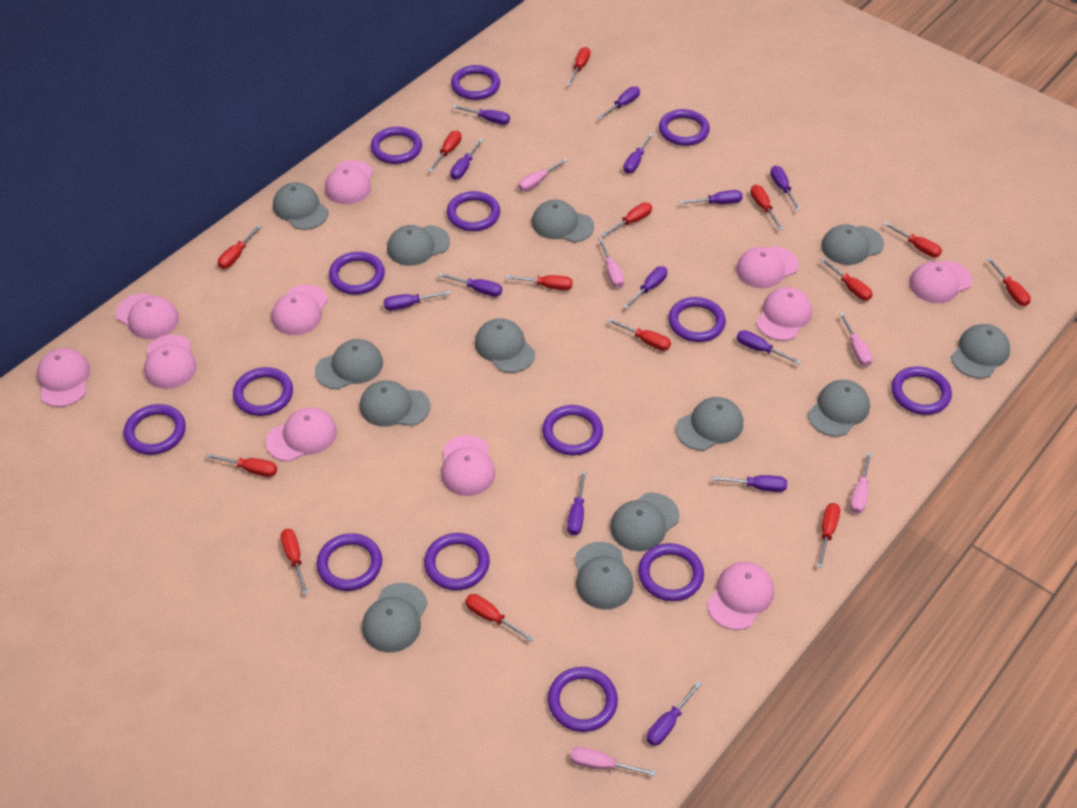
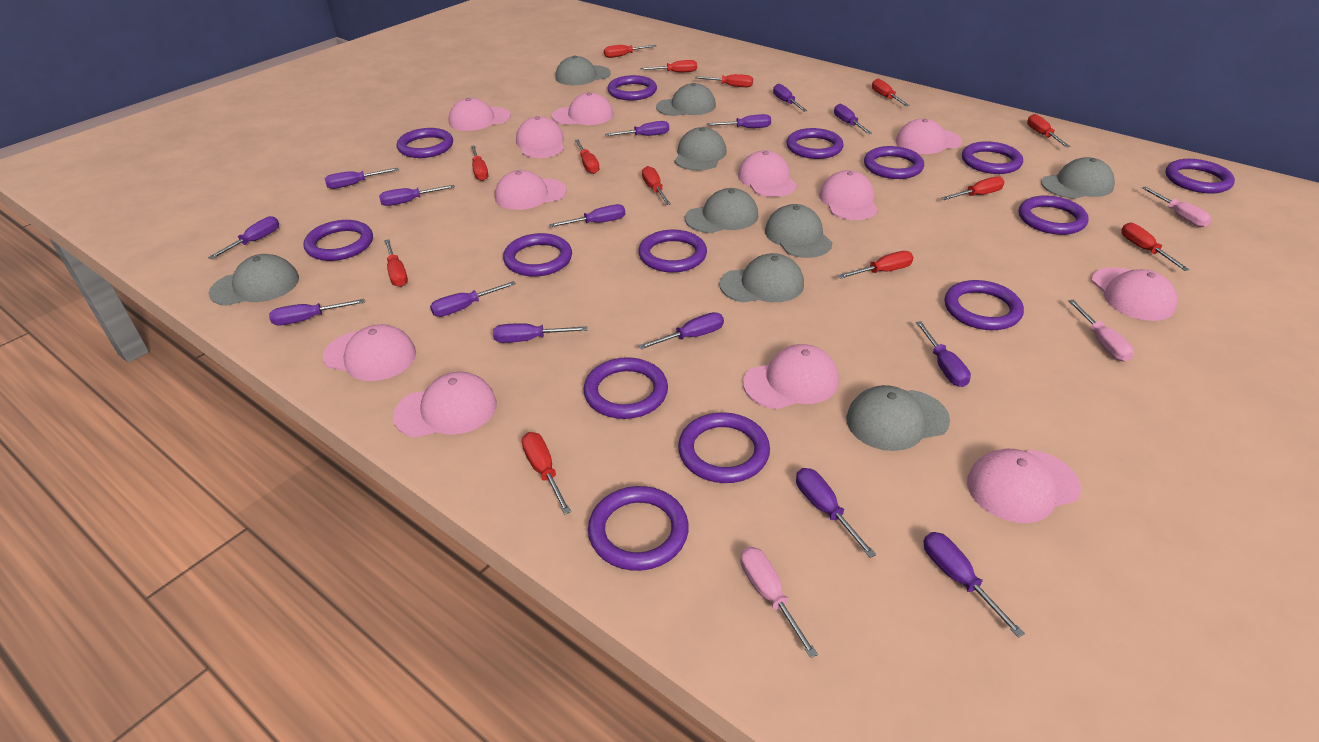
grey cap: [273,182,329,230] [315,339,383,390] [360,380,430,427] [362,583,428,653] [387,225,450,266] [475,318,535,373] [532,200,594,243] [574,542,634,609] [610,493,680,551] [676,397,743,451] [808,380,870,436] [821,224,884,265] [951,324,1010,378] = 13 -> [209,254,299,306] [555,56,611,85] [656,83,716,116] [675,127,727,171] [685,188,758,233] [719,253,804,303] [765,204,833,258] [846,385,950,451] [1041,157,1115,199] = 9
pink cap: [37,348,90,407] [116,293,179,339] [144,335,197,389] [266,407,337,462] [272,285,328,335] [325,160,373,204] [441,435,495,496] [707,562,774,630] [736,246,799,288] [756,287,812,341] [909,261,972,303] = 11 -> [323,324,416,381] [393,372,497,438] [449,98,511,131] [495,170,567,210] [516,116,564,158] [552,92,613,125] [738,150,797,197] [743,344,839,409] [819,170,878,220] [896,119,962,154] [967,449,1081,523] [1091,267,1177,321] = 12
pink screwdriver: [518,158,568,191] [570,747,656,776] [598,239,624,288] [839,313,873,366] [850,452,872,514] = 5 -> [741,547,818,658] [1068,300,1134,361] [1142,187,1212,227] = 3
purple screwdriver: [383,291,451,311] [438,273,502,297] [450,139,483,180] [452,105,510,125] [567,471,586,535] [598,86,640,119] [623,133,653,174] [624,266,667,309] [647,681,702,746] [679,190,743,204] [712,475,787,492] [736,330,802,365] [770,166,801,211] = 13 -> [208,216,279,259] [269,299,364,325] [325,168,399,189] [379,185,455,206] [430,281,516,317] [493,323,587,343] [549,204,625,227] [605,121,669,136] [639,312,724,350] [707,114,771,128] [773,84,807,112] [796,468,876,558] [834,104,872,134] [916,321,971,387] [924,532,1025,638] = 15
red screwdriver: [205,453,277,477] [218,225,262,269] [281,529,308,595] [428,131,461,172] [465,594,534,642] [506,275,573,290] [567,47,590,85] [601,203,652,236] [608,318,671,351] [751,185,783,230] [817,503,840,568] [821,258,873,301] [883,222,942,258] [987,258,1031,306] = 14 -> [384,239,408,287] [471,145,488,181] [522,432,571,515] [575,139,599,174] [604,45,656,58] [640,60,697,72] [642,166,671,205] [695,74,753,87] [838,251,914,279] [872,79,910,106] [942,176,1004,200] [1027,114,1070,147] [1121,223,1189,271] = 13

